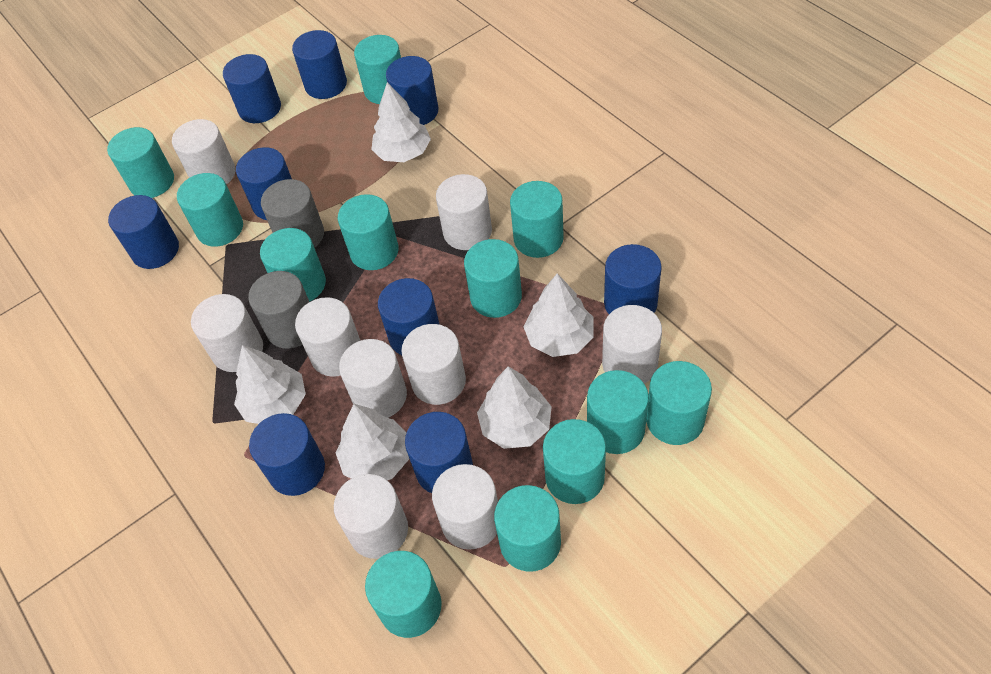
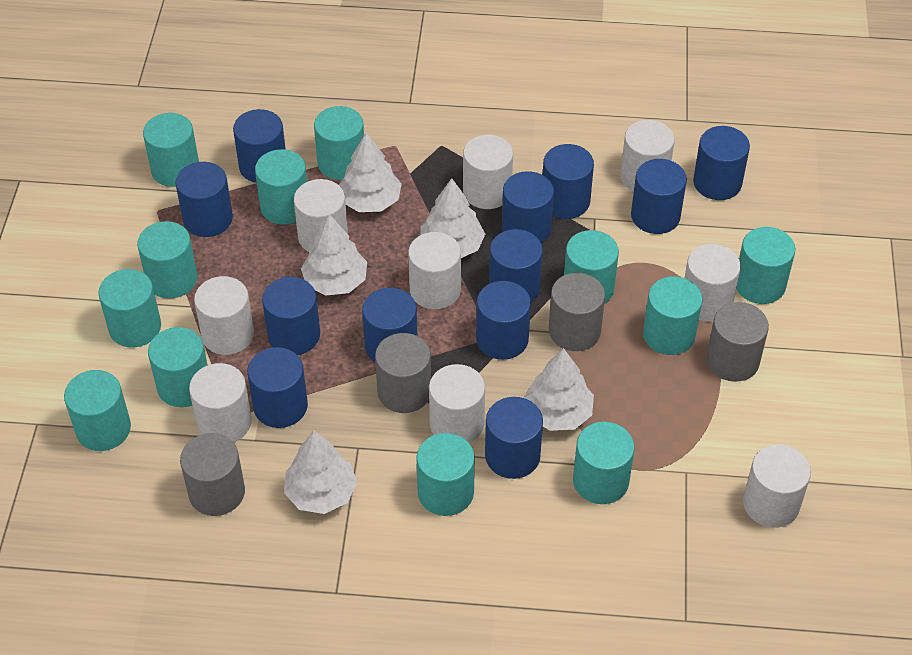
blue cylinder: [108,195,179,269] [223,54,281,123] [236,147,292,220] [249,413,325,496] [292,30,347,99] [378,278,440,355] [386,56,439,125] [405,412,473,493] [604,244,662,314] = 9 -> [176,162,233,237] [233,109,286,183] [247,347,308,428] [262,277,320,355] [362,287,417,362] [476,281,531,360] [485,397,543,479] [489,229,543,302] [502,171,554,243] [543,144,594,219] [631,159,687,234] [693,126,750,200] = 12
grey cylinder: [248,271,309,349] [261,179,324,248] = 2 -> [180,433,245,516] [375,333,431,413] [549,273,605,351] [706,302,769,382] = 4

